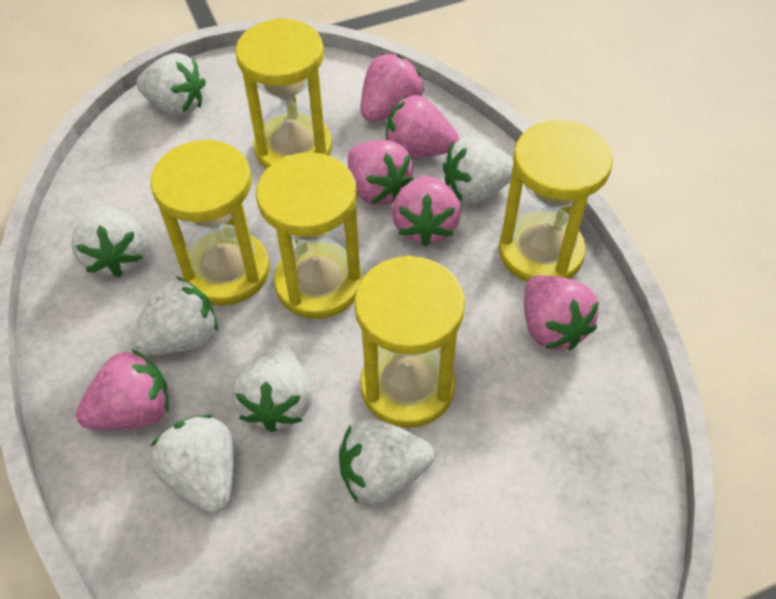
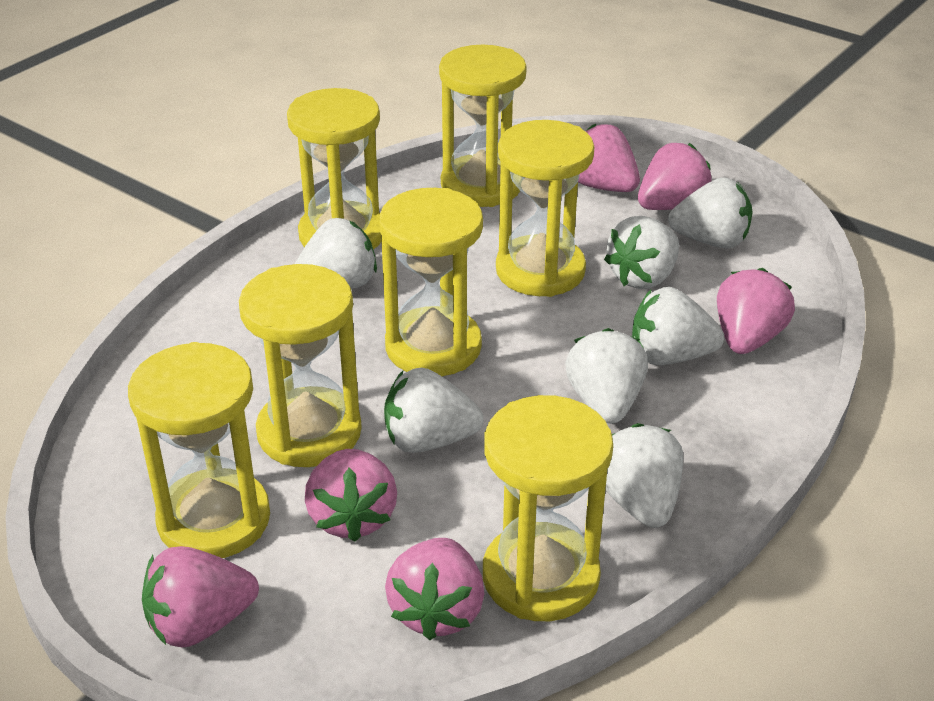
yellow hourglass: [150,139,269,306] [235,18,332,169] [256,152,362,319] [354,255,465,428] [499,120,613,282] = 5 -> [128,342,270,558] [239,264,362,467] [287,88,382,249] [379,188,483,376] [439,45,527,207] [483,395,613,621] [496,120,594,297] = 7

